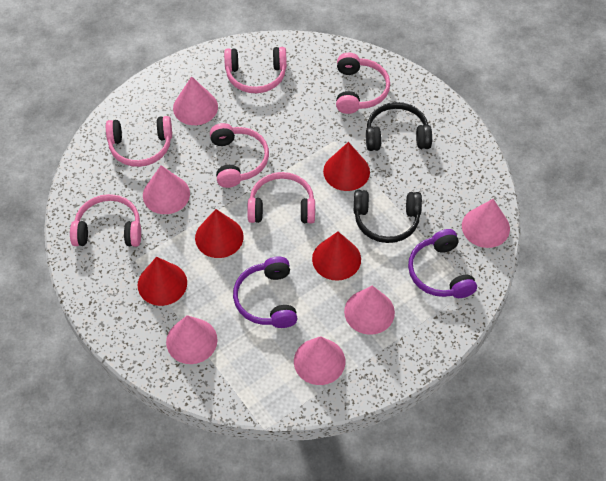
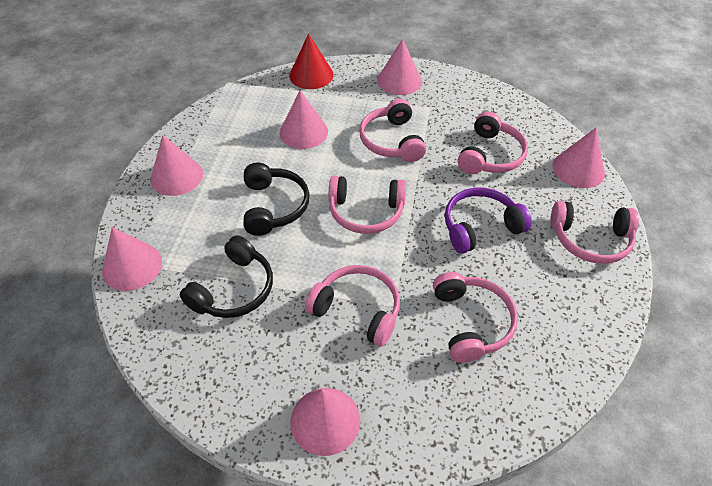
purple headphones: [233,256,297,328] [408,229,477,298] = 2 -> [445,188,532,254] = 1
red cone: [138,257,187,306] [195,209,244,258] [312,232,361,281] [323,142,370,191] = 4 -> [289,33,334,89] = 1

